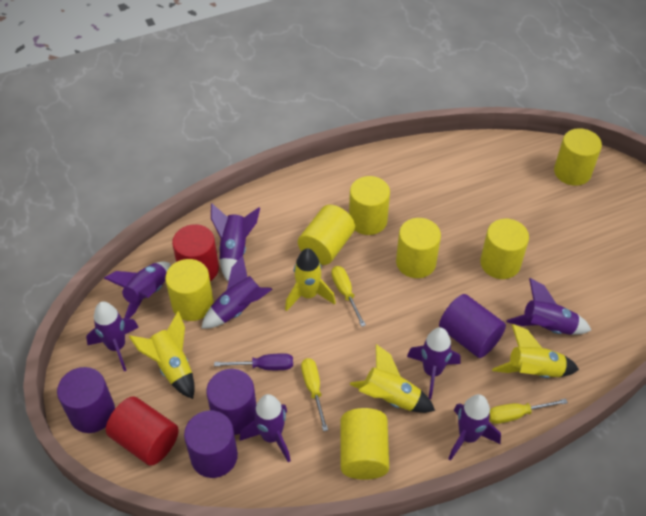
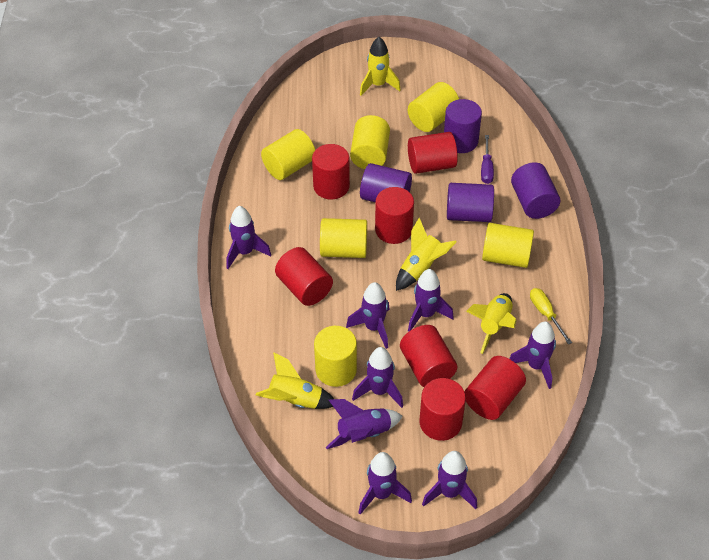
red cylinder: [106,397,179,466] [172,224,219,281] = 2 -> [275,247,333,306] [312,144,350,199] [375,187,414,244] [400,325,457,387] [408,132,458,174] [420,378,466,441] [465,356,526,420] = 7
yellow cylinder: [165,259,214,321] [298,205,355,265] [341,408,389,480] [349,176,390,235] [396,218,441,278] [480,219,529,279] [554,128,602,186] = 7 -> [261,129,315,180] [314,326,357,387] [320,218,367,258] [350,115,390,169] [408,82,459,132] [482,223,534,268] = 6
yellow screwdriver: [301,358,328,431] [331,266,366,327] [489,399,568,424] = 3 -> [530,288,572,345] = 1

